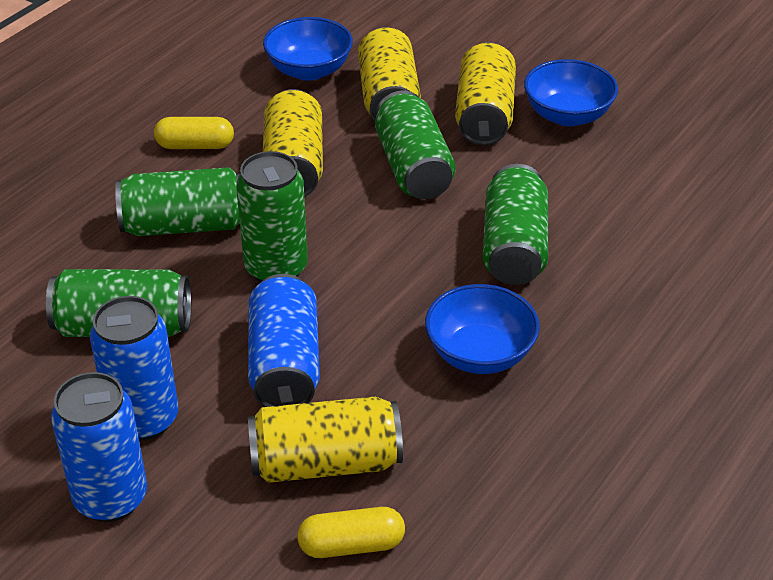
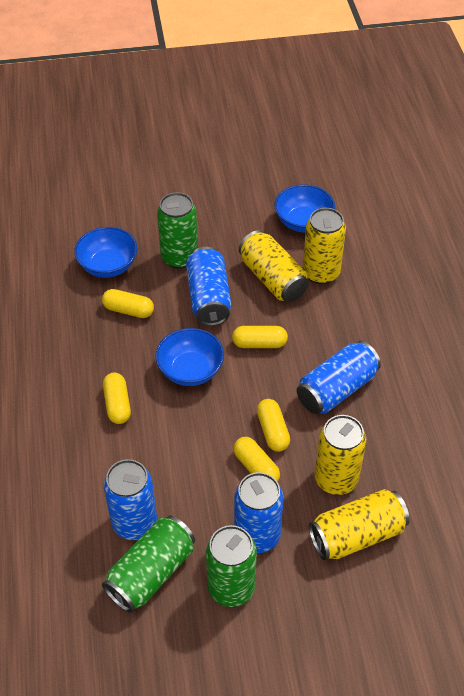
blue can: [51,372,147,522] [90,296,178,441] [248,274,320,407] = 3 -> [104,459,157,540] [186,247,232,326] [234,472,284,553] [297,341,381,414] = 4
green can: [46,269,191,337] [115,167,240,236] [236,151,308,282] [375,90,456,199] [483,164,548,285] = 5 -> [102,516,195,613] [157,192,198,269] [206,525,257,607] = 3
yellow capsule: [154,117,234,149] [297,507,405,558] = 2 -> [102,289,154,318] [103,372,131,424] [232,326,288,348] [233,437,280,482] [257,399,290,452] = 5

